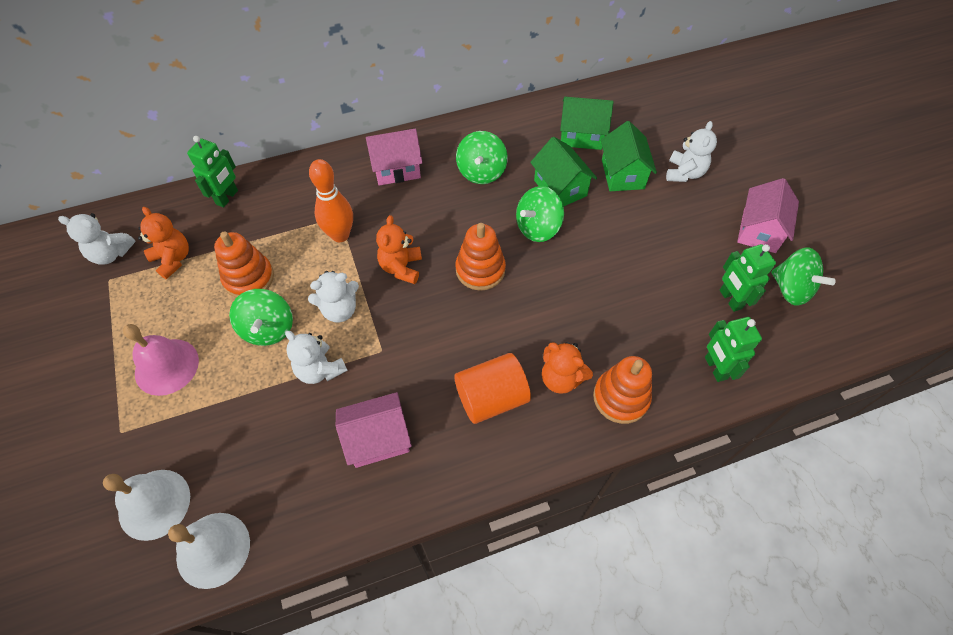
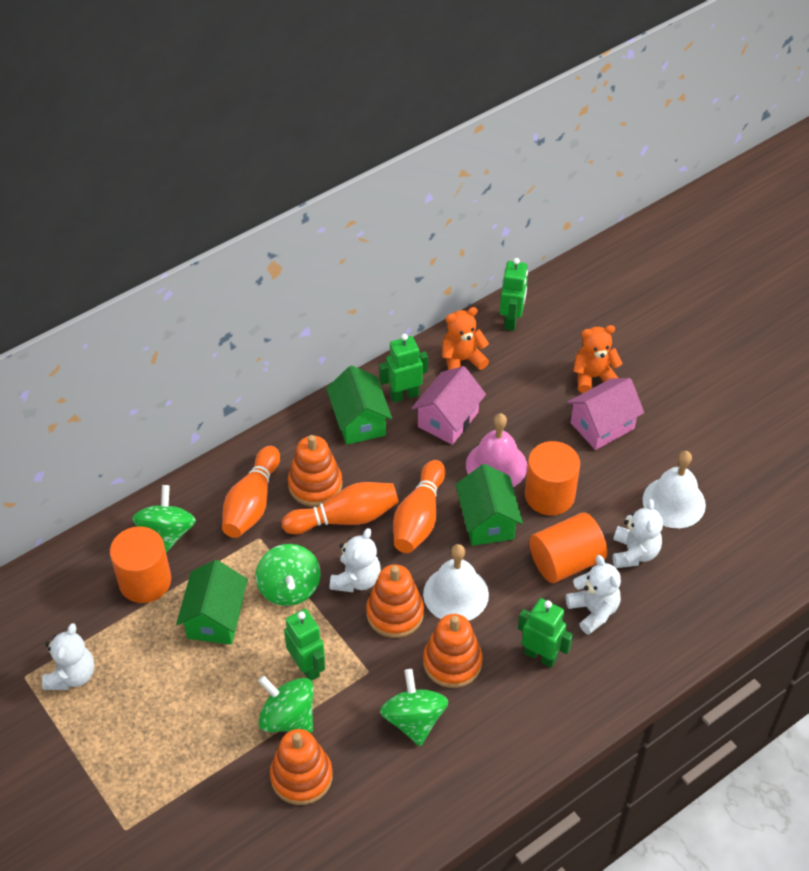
green robot: [187,136,238,207] [705,317,762,382] [720,244,776,312] = 3 -> [284,609,325,681] [379,334,428,403] [500,258,528,331] [518,598,573,668] = 4
orange bowling pin: [309,159,353,242] = 1 -> [222,446,280,538] [282,482,399,534] [393,460,446,553] = 3
orange cylinder: [454,353,531,424] = 1 -> [110,526,171,603] [525,441,580,516] [529,512,608,583] = 3
orange stacking toy: [214,231,274,298] [456,223,506,291] [593,356,652,424] = 3 -> [270,729,333,805] [288,435,342,507] [366,564,424,638] [423,614,483,688] = 4
orange teddy bear: [138,207,189,279] [376,215,422,284] [542,342,593,394] = 3 -> [442,307,489,370] [573,325,623,393] = 2
pink house: [336,392,412,468] [366,129,422,186] [737,178,799,253] = 3 -> [412,366,486,445] [567,378,644,450] = 2

